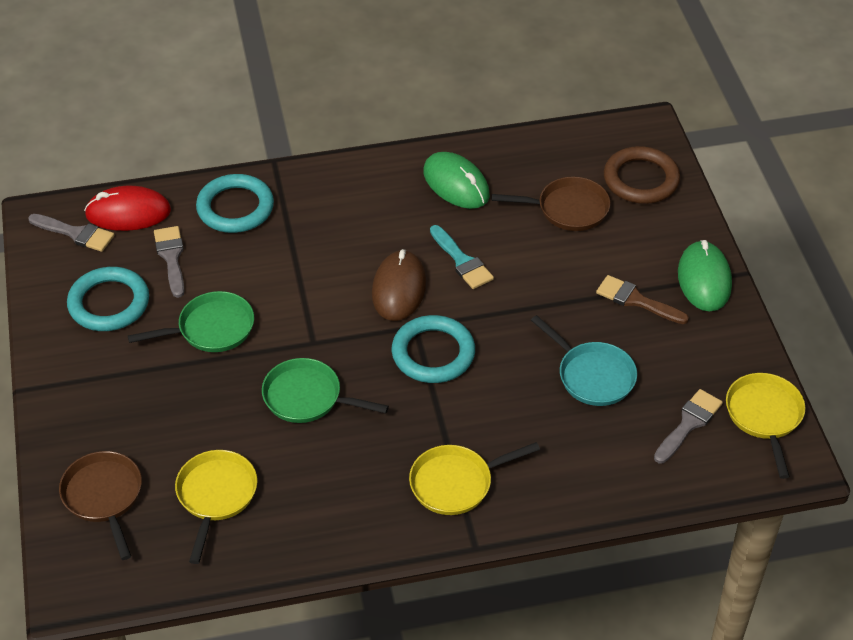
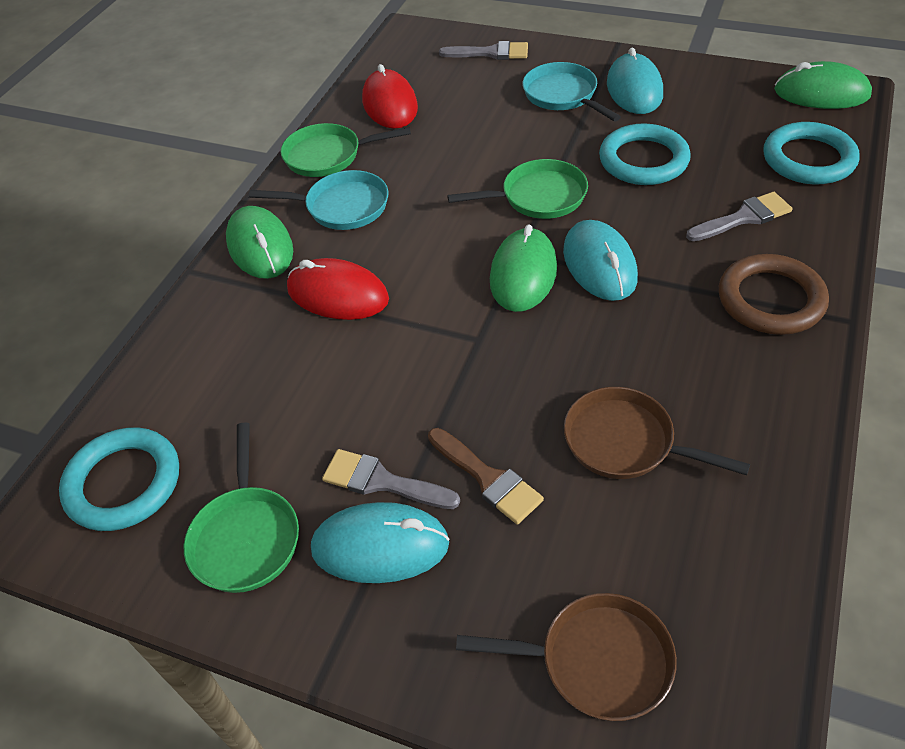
brown mouse: [372,249,426,321] = 1 -> none = 0
green mouse: [423,152,490,209] [678,240,732,311] = 2 -> [226,206,293,279] [490,224,557,312] [774,61,872,109] = 3
green pan: [128,291,254,352] [262,358,389,423] = 2 -> [184,422,299,593] [281,123,411,177] [447,159,588,219] = 3
red mouse: [84,186,171,231] = 1 -> [287,258,389,320] [362,64,418,128] = 2
turquoise brush: [430,225,494,289] = 1 -> none = 0
turquoise mouse: none = 0 -> [311,502,450,583] [563,220,638,301] [607,48,663,114] = 3
turquoise pan: [531,315,637,406] = 1 -> [249,170,388,230] [522,62,621,121] = 2
yellow pan: [175,450,258,564] [409,442,540,515] [726,373,806,479] = 3 -> none = 0

